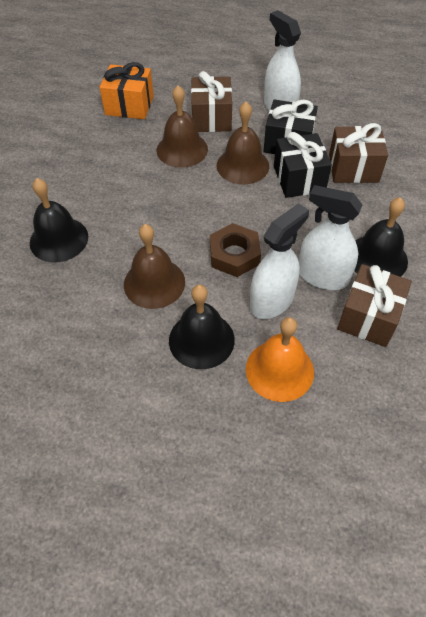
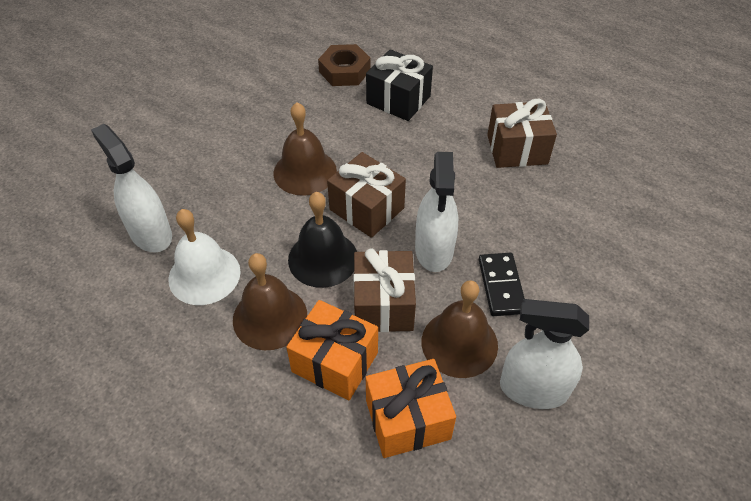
black bell: [30,178,88,262] [169,285,235,369] [354,197,408,277] = 3 -> [288,192,357,288] = 1
black domino: none = 0 -> [479,253,525,316] = 1
black gift: [264,100,318,154] [274,132,332,198] = 2 -> [366,49,433,121] = 1
orange bell: [246,317,314,402] = 1 -> none = 0
orange gift: [99,62,154,119] = 1 -> [286,300,378,400] [366,359,456,458] = 2
white bell: none = 0 -> [168,209,240,305] = 1

